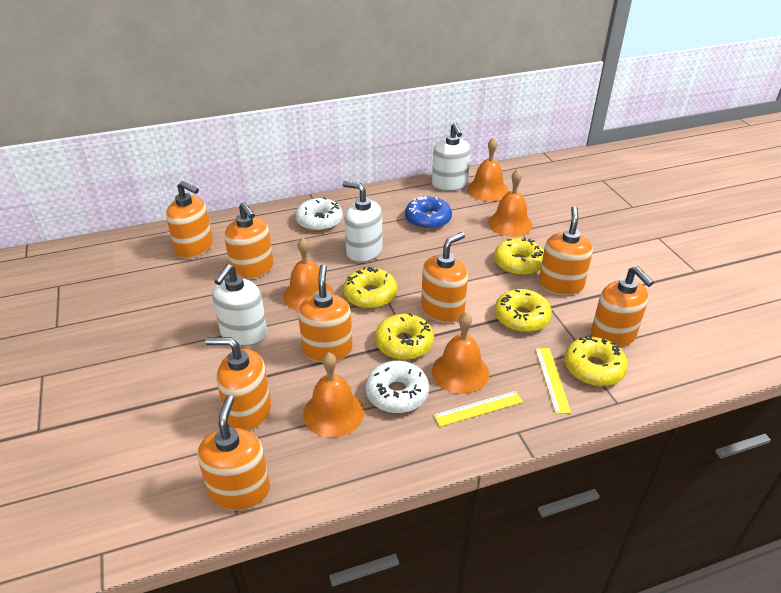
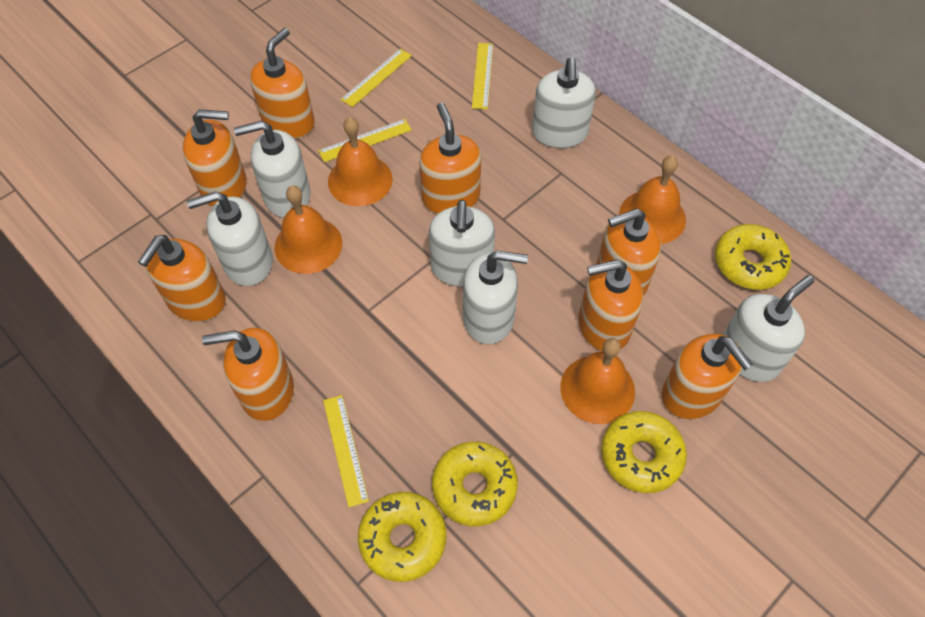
blue donut: [405,196,452,230] = 1 -> none = 0
orange bell: [283,237,334,311] [303,352,364,438] [432,312,489,394] [467,137,508,202] [488,169,533,237] = 5 -> [275,185,342,274] [328,117,393,206] [560,338,635,424] [619,156,686,244] = 4
white donut: [295,197,343,231] [366,361,429,413] = 2 -> none = 0
white soap dispenser: [212,264,267,346] [342,181,383,263] [432,123,471,191] = 3 -> [187,191,273,286] [234,121,311,218] [429,200,495,287] [463,251,528,344] [532,57,596,148] [723,275,814,382] = 6
yellow donut: [343,267,398,309] [375,313,434,360] [494,237,544,276] [495,289,552,332] [564,335,628,386] = 5 -> [358,492,447,582] [432,442,518,526] [601,411,687,493] [715,224,791,290] = 4
yellow ruler: [433,391,523,427] [535,348,571,414] = 2 -> [318,119,412,162] [323,395,369,508] [341,49,412,107] [472,43,493,109] = 4

